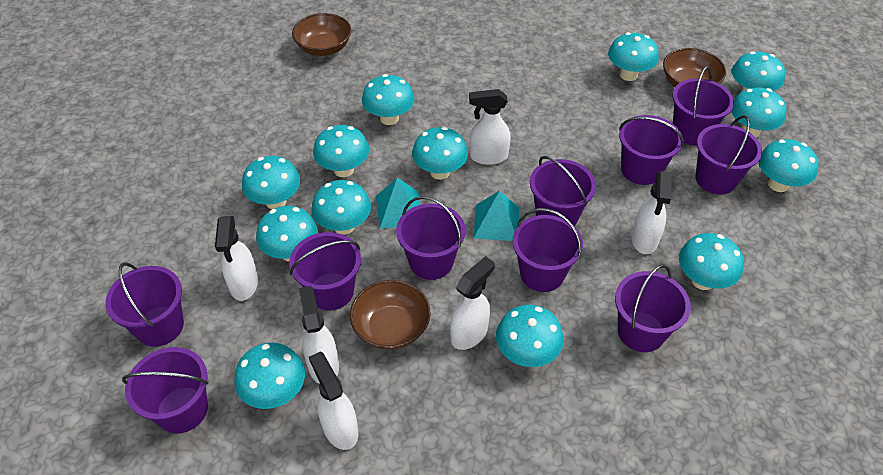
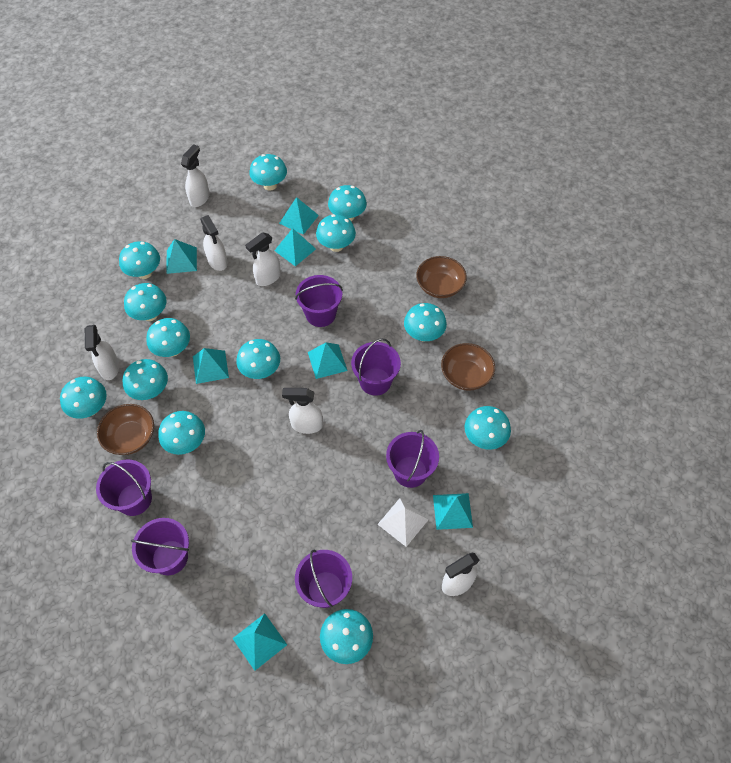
purple bucket: [105,262,184,347] [122,347,208,434] [289,232,361,311] [396,196,466,280] [513,208,583,292] [530,156,596,226] [615,264,691,352] [619,115,684,185] [673,66,734,145] [696,115,762,195] = 10 -> [96,459,152,516] [131,518,189,575] [295,275,343,327] [295,549,352,608] [351,338,401,396] [386,430,439,488] = 6
turquoise pyramid: [376,178,420,229] [473,191,519,241] = 2 -> [166,239,197,274] [193,348,229,384] [232,614,287,671] [274,228,316,266] [279,197,319,235] [308,342,348,379] [433,493,473,530] = 7
white pyramid: none = 0 -> [377,498,429,547] = 1

